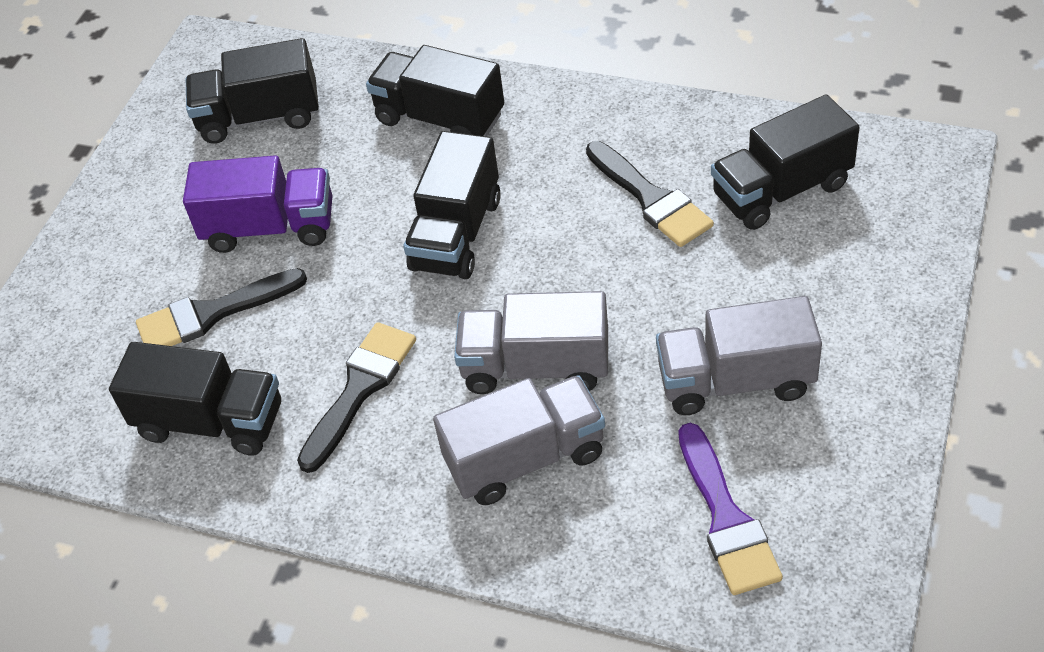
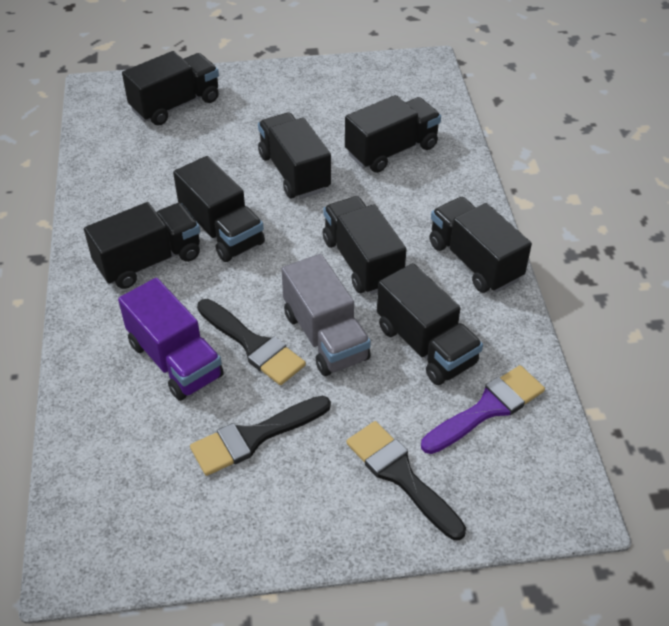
black truck: [109,342,281,456] [186,38,319,144] [366,45,504,137] [403,131,501,279] [711,94,860,230] = 5 -> [84,202,200,289] [122,51,219,125] [173,156,265,262] [258,113,331,199] [323,196,407,295] [345,95,441,173] [377,263,483,385] [429,197,532,293] = 8
grey truck: [433,375,605,505] [454,291,608,394] [656,296,822,415] = 3 -> [281,254,371,376] = 1

